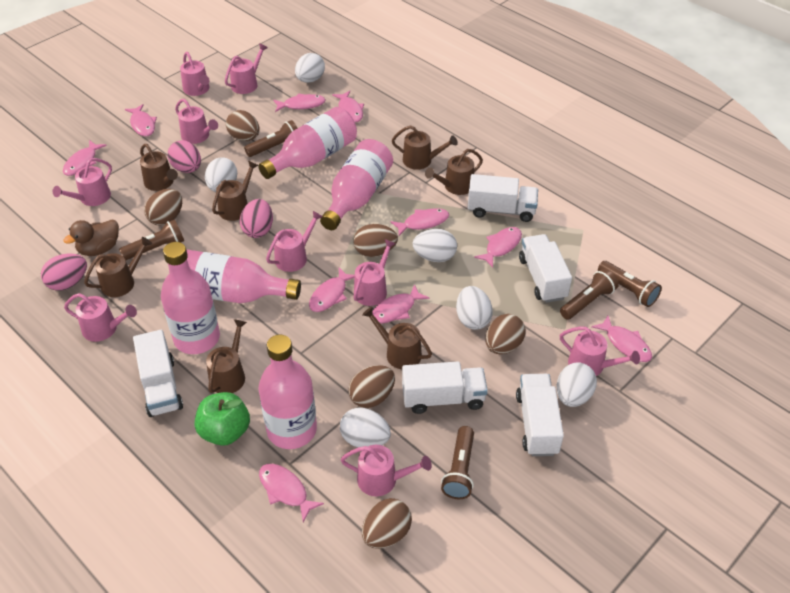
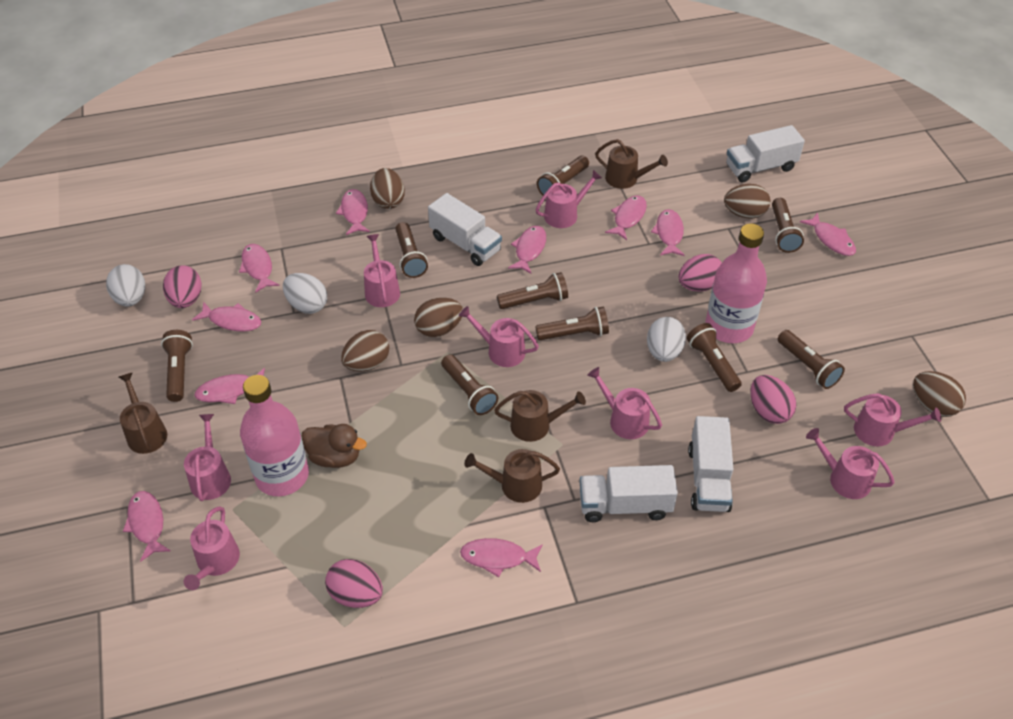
brown egg: [144,189,182,226] [226,110,260,141] [348,365,395,408] [354,224,398,257] [362,498,412,549] [485,314,526,354] = 6 -> [341,330,389,371] [370,168,405,209] [414,298,463,337] [724,184,771,219] [913,371,966,417] = 5
brown flashlight: [119,220,184,260] [244,120,297,157] [441,426,474,499] [560,268,619,320] [598,261,662,307] = 5 -> [161,330,193,402] [395,222,428,278] [441,354,498,415] [497,272,568,309] [535,307,609,340] [537,156,589,196] [687,323,742,392] [772,198,804,253] [778,330,845,389] = 9
brown watering can: [84,237,152,297] [140,144,178,191] [206,319,247,393] [212,161,258,221] [362,307,432,369] [392,125,458,170] [425,149,483,195] = 7 -> [119,372,167,454] [465,449,560,503] [494,390,586,442] [595,139,668,189] = 4
green apple: [195,392,250,446] = 1 -> none = 0
pink bottle: [161,242,220,354] [186,249,301,303] [258,107,357,179] [259,335,317,449] [320,139,393,230] = 5 -> [240,375,309,496] [706,224,767,343] = 2
pink egg: [41,254,87,291] [168,140,201,173] [240,199,273,238] = 3 -> [163,265,202,308] [325,559,383,608] [678,254,722,291] [751,375,796,424] = 4
pink watering can: [53,158,112,206] [64,293,137,342] [175,99,218,144] [180,52,210,96] [225,43,268,94] [266,211,323,272] [340,445,432,496] [353,239,396,306] [560,327,640,376] = 9 -> [184,414,231,501] [184,506,240,590] [364,234,400,307] [459,306,539,367] [535,170,602,228] [587,367,662,439] [806,428,895,499] [844,393,941,447] = 8
white egg: [205,157,237,192] [295,53,325,83] [340,407,391,447] [413,229,457,262] [456,286,493,330] [557,362,597,407] = 6 -> [106,264,145,307] [283,273,327,314] [647,317,686,362] = 3
white truck: [133,330,183,417] [402,361,488,414] [468,174,538,222] [516,374,564,456] [519,234,572,303] = 5 -> [428,193,502,266] [579,465,678,522] [688,416,733,512] [726,125,805,182] = 4

